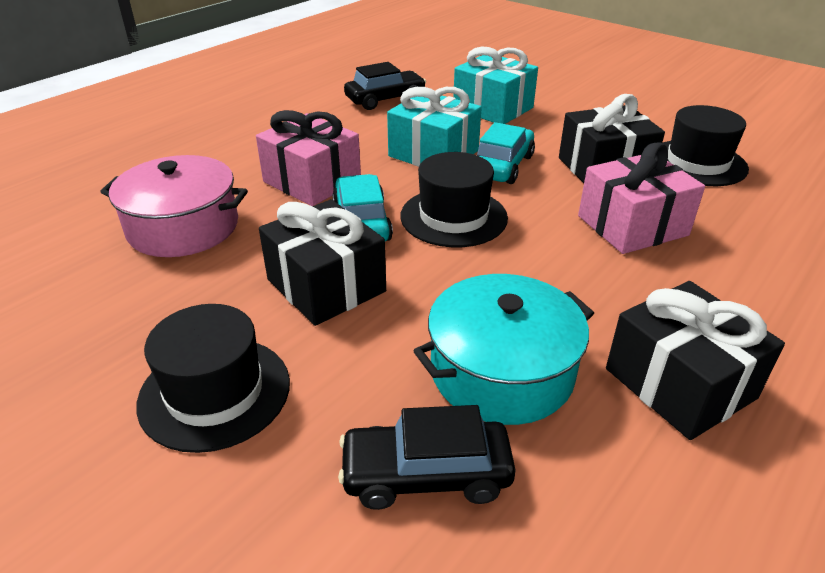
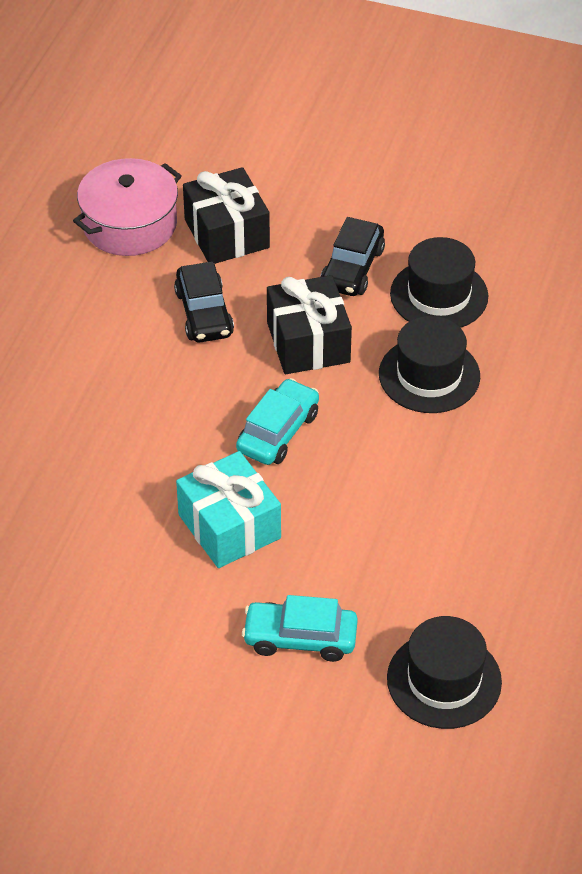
black gift: [259,199,386,326] [559,94,665,183] [606,281,785,440] = 3 -> [183,167,270,264] [267,275,352,374] = 2
pink gift: [256,110,361,206] [578,142,705,254] = 2 -> none = 0
turquoise gift: [387,87,482,167] [453,47,538,124] = 2 -> [176,451,281,568] = 1
turquoise pot: [413,274,594,425] = 1 -> none = 0

